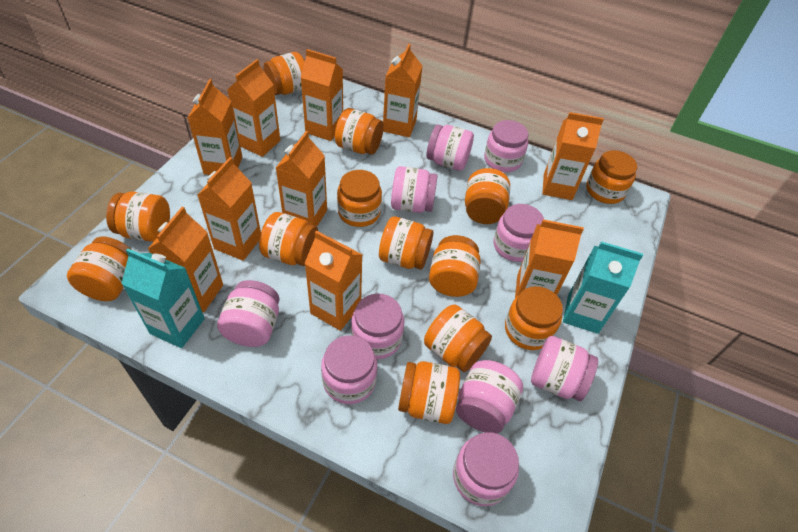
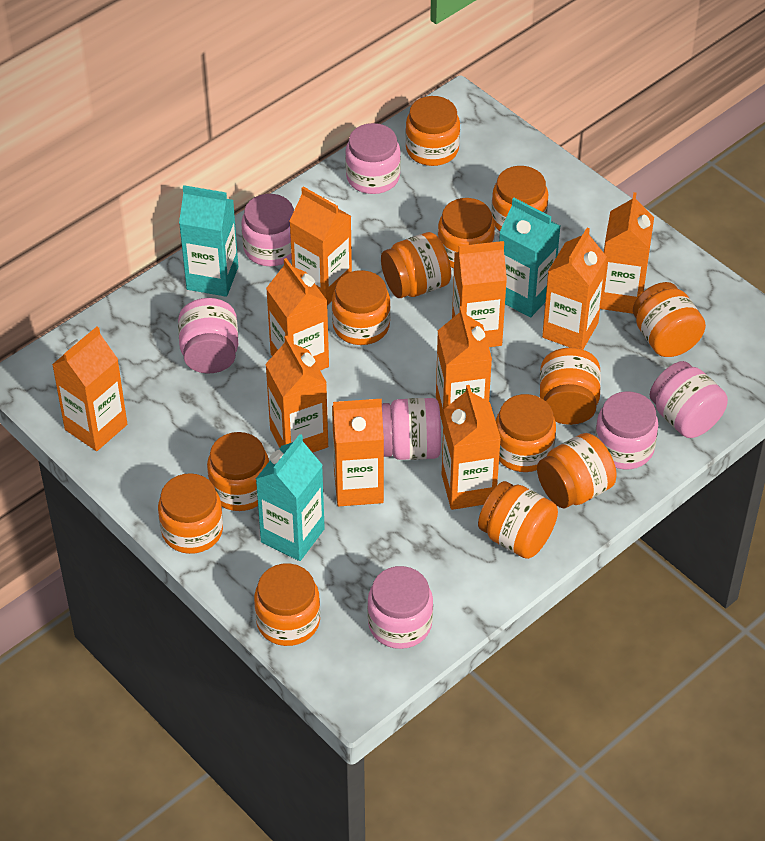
pink jar: [217,280,280,347] [321,335,377,404] [351,294,404,359] [391,166,438,213] [426,124,474,171] [453,432,519,506] [456,360,523,434] [484,120,528,172] [493,204,544,262] [531,336,598,401] = 10 -> [178,298,238,374] [241,194,294,266] [345,123,401,194] [367,566,433,649] [382,398,441,460] [595,391,658,469] [650,361,728,438] = 7
turquoise carton: [121,249,205,348] [563,241,643,334] = 2 -> [179,185,238,297] [256,434,325,561] [499,198,560,318] = 3

